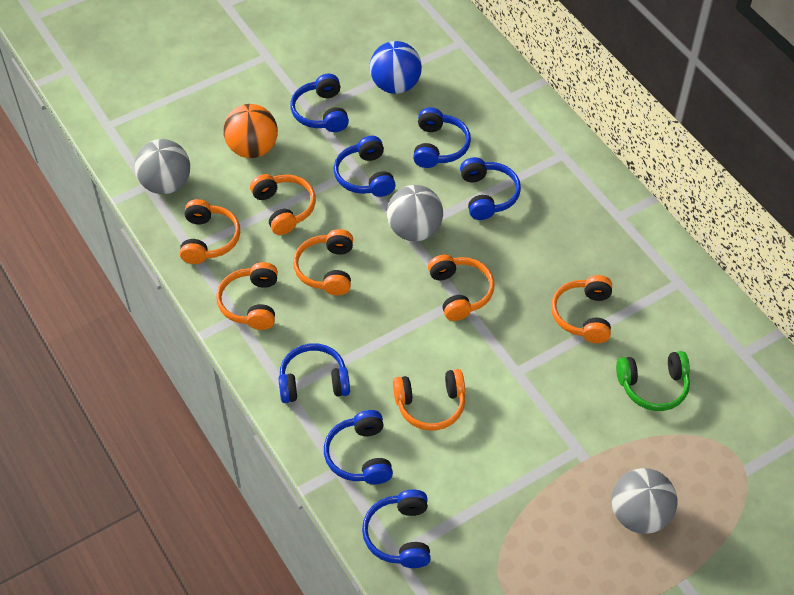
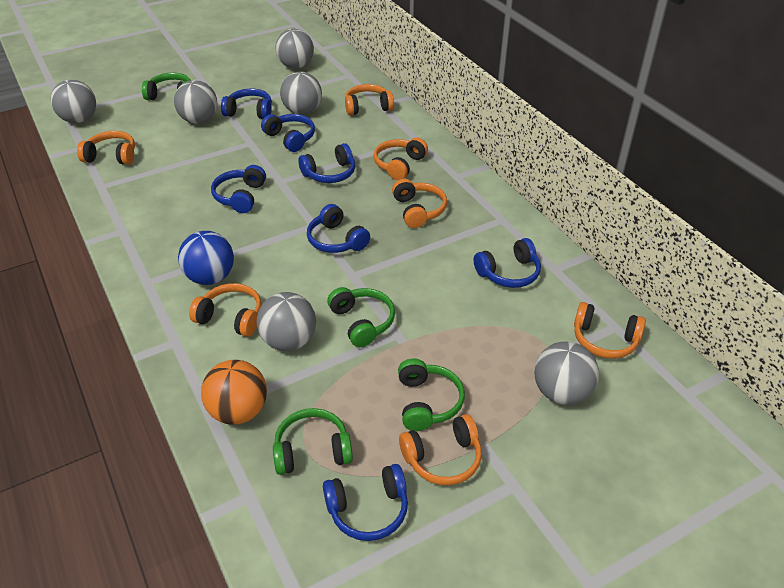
green headphones: [616,351,690,411] = 1 -> [142,72,191,100] [273,408,353,475] [327,287,395,347] [398,359,465,431] = 4
grey ball: [135,139,190,194] [387,185,443,241] [612,468,677,534] = 3 -> [51,80,96,123] [174,80,217,124] [256,292,316,351] [275,29,314,69] [280,72,322,115] [534,341,599,405] = 6

